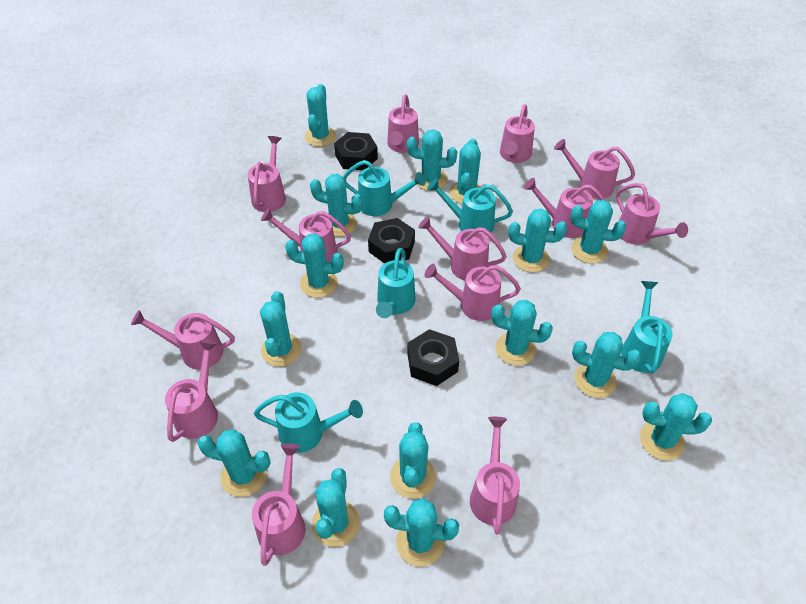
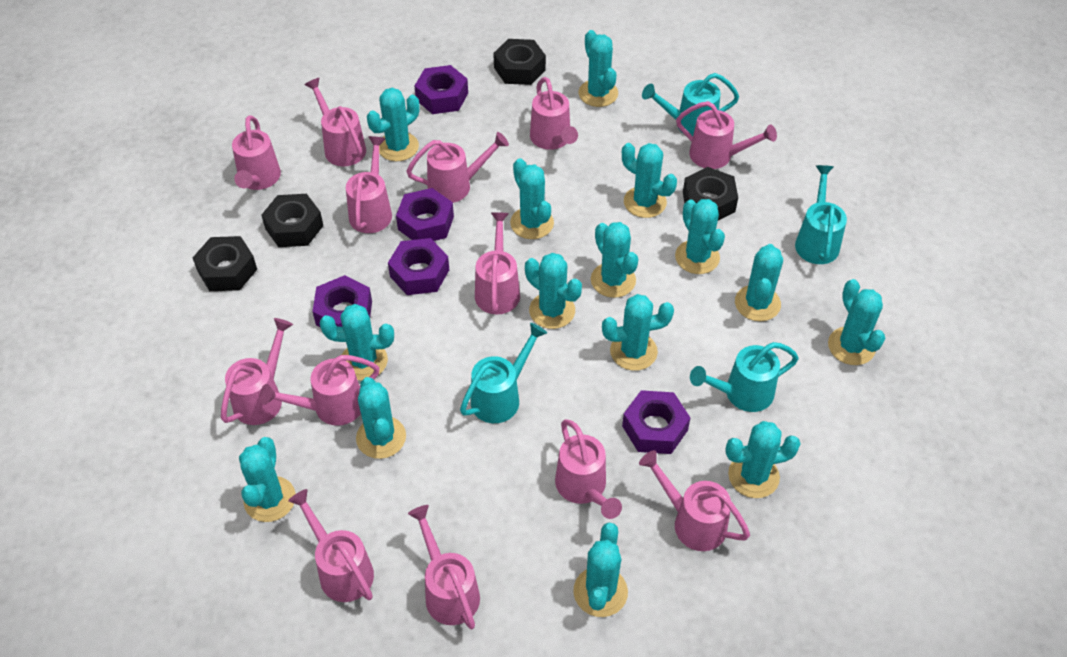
black nut: [334,132,378,170] [368,218,415,264] [408,329,459,386] = 3 -> [192,236,257,291] [261,194,323,247] [493,39,546,85] [683,167,738,220] = 4
purple nut: none = 0 -> [312,275,372,328] [388,238,449,295] [396,188,454,241] [415,65,468,114] [622,390,690,454] = 5
turquoise watering can: [254,392,363,453] [343,160,426,216] [376,248,416,318] [427,178,513,233] [621,281,672,374] = 5 -> [460,323,547,423] [642,73,739,136] [690,342,799,412] [795,165,847,264] = 4

